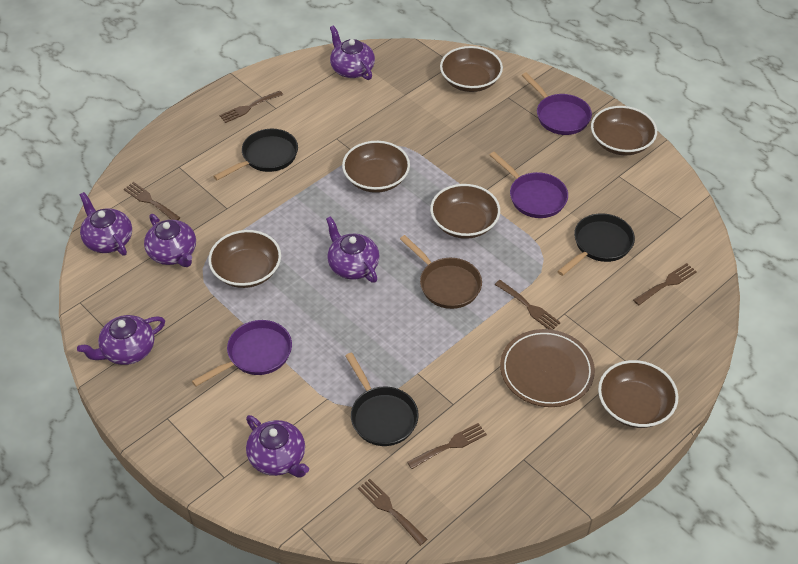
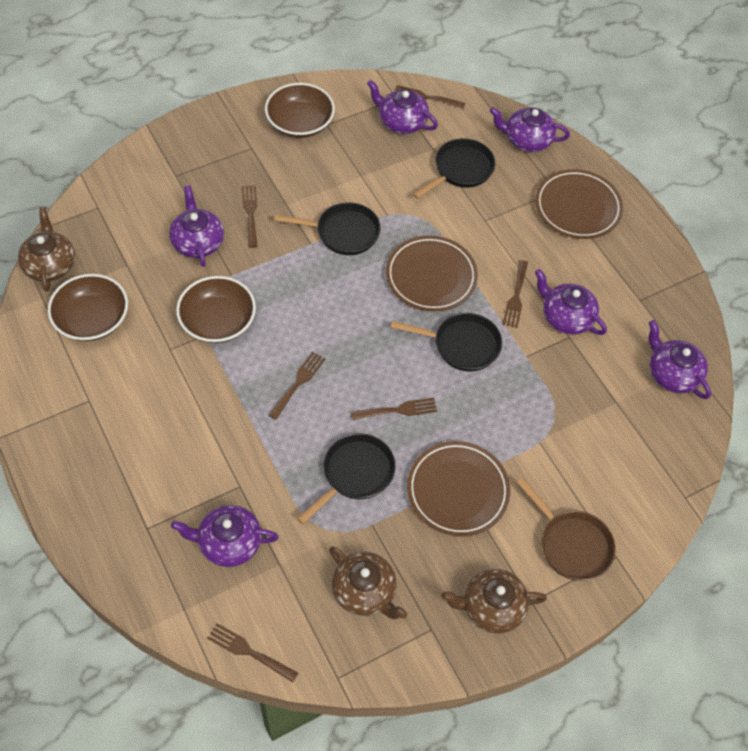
black pan: [213,129,298,181] [345,353,419,446] [557,213,635,276] = 3 -> [274,202,380,255] [297,433,395,524] [391,313,502,371] [413,138,495,199] = 4
brown bowl: [208,230,281,288] [342,141,410,193] [430,184,500,239] [440,46,503,92] [591,106,657,155] [598,360,678,428] = 6 -> [48,274,128,341] [176,276,256,343] [265,83,335,138] = 3
brown plate: [500,329,595,407] = 1 -> [386,235,478,312] [407,441,510,536] [535,169,623,239] = 3
brown teapot: none = 0 -> [18,207,75,292] [329,546,407,619] [441,569,547,634] = 3
purple pan: [192,320,292,387] [490,152,568,218] [522,72,592,135] = 3 -> none = 0

